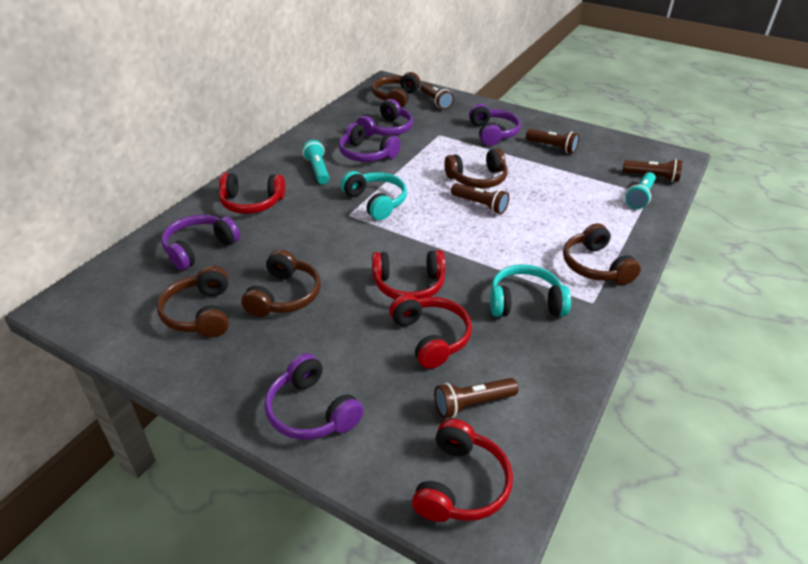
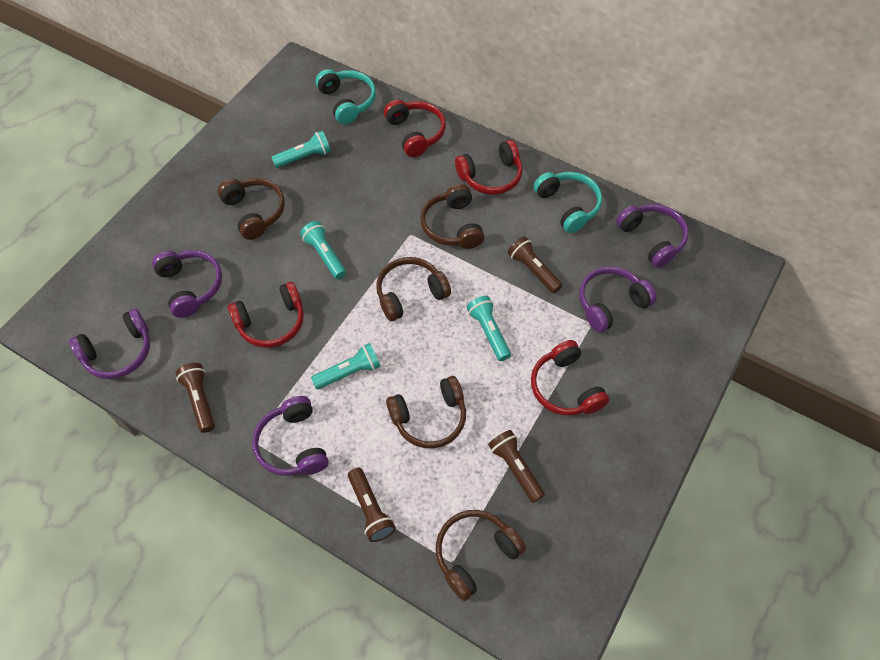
brown flashlight: [421,83,454,109] [434,378,518,418] [451,183,509,214] [526,129,579,153] [623,159,682,182] = 5 -> [176,363,215,433] [348,468,396,542] [488,430,545,503] [508,237,562,293] = 4
turquoise flashlight: [302,140,329,184] [625,172,656,209] = 2 -> [271,131,331,168] [300,221,346,279] [311,343,381,389] [467,296,511,361] = 4

